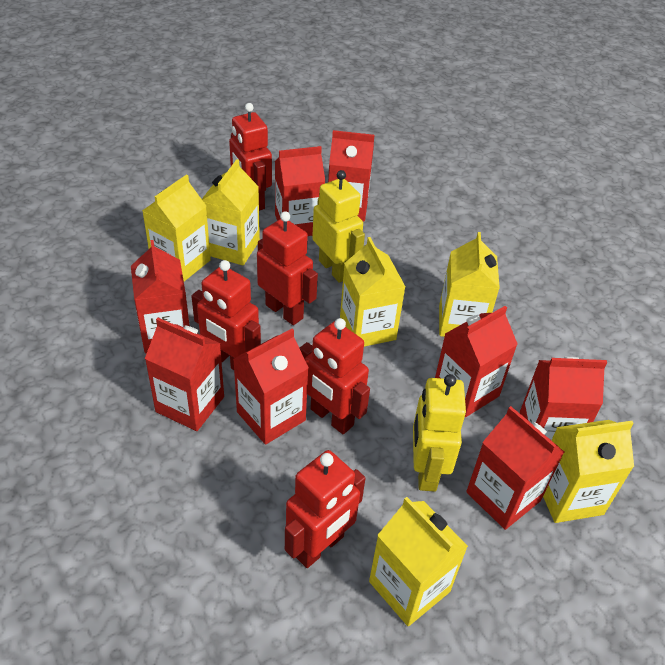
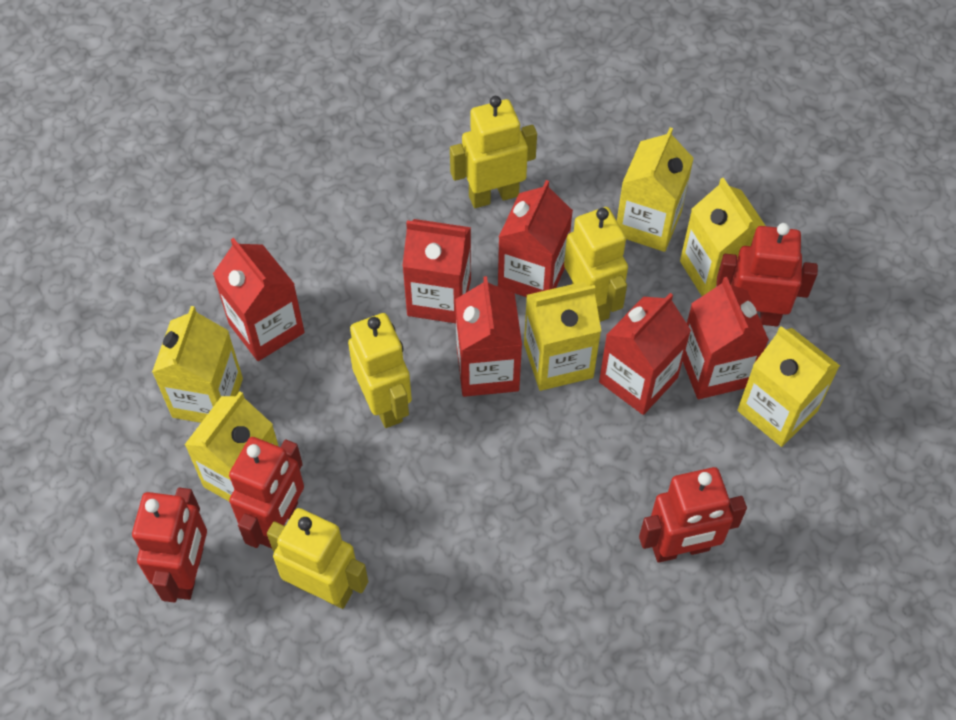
red carton: [131,240,190,353] [145,318,224,431] [233,329,309,445] [275,146,325,236] [328,130,374,222] [435,306,518,417] [466,406,564,530] [520,357,607,440] = 8 -> [213,238,305,361] [402,219,471,323] [455,276,522,397] [498,180,573,297] [599,293,691,415] [683,277,769,399] = 6
red robot: [191,260,261,370] [229,103,272,211] [257,211,318,325] [285,450,366,568] [300,318,370,434] = 5 -> [132,488,207,602] [229,437,304,548] [639,467,747,563] [716,223,818,326] = 4
yellow robot: [312,170,365,283] [413,374,466,492] = 2 -> [267,508,368,609] [348,313,412,428] [450,96,537,208] [564,207,628,322] = 4

